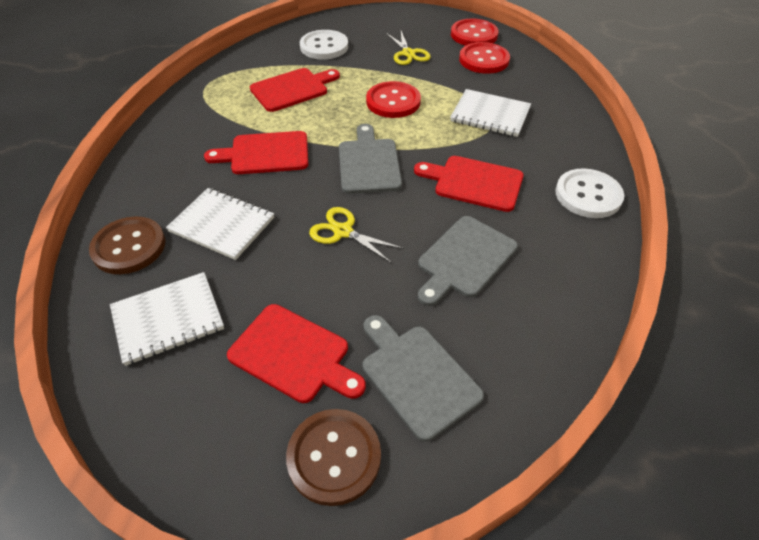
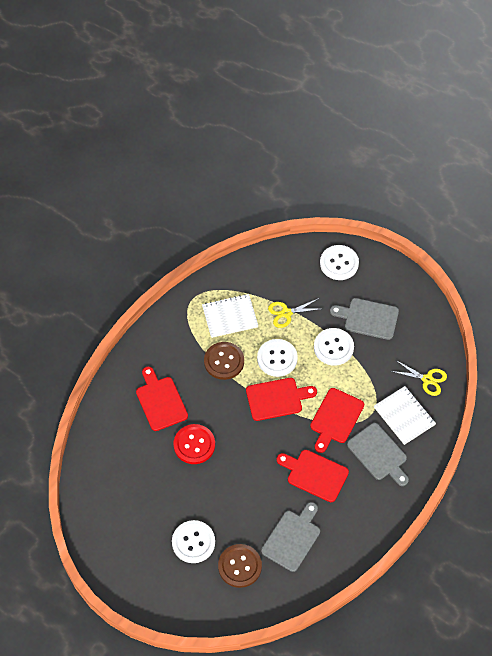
red button: [366,81,421,118] [451,18,498,46] [459,42,510,74] = 3 -> [173,424,215,464] = 1
white button: [300,30,348,59] [555,168,624,218] = 2 -> [172,520,215,563] [257,339,298,377] [314,328,354,366] [320,245,359,280] = 4
white notebook: [110,272,224,366] [166,188,274,260] [450,89,531,137] = 3 -> [202,294,258,338] [374,386,436,445] = 2

